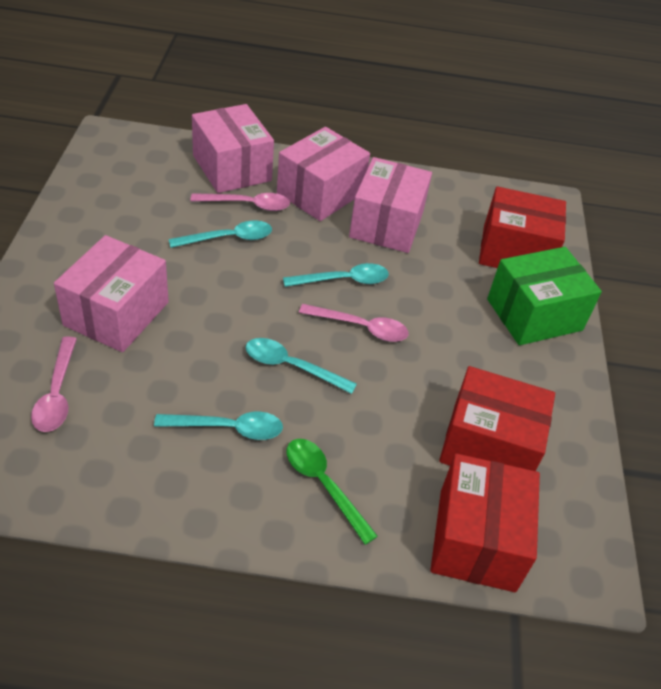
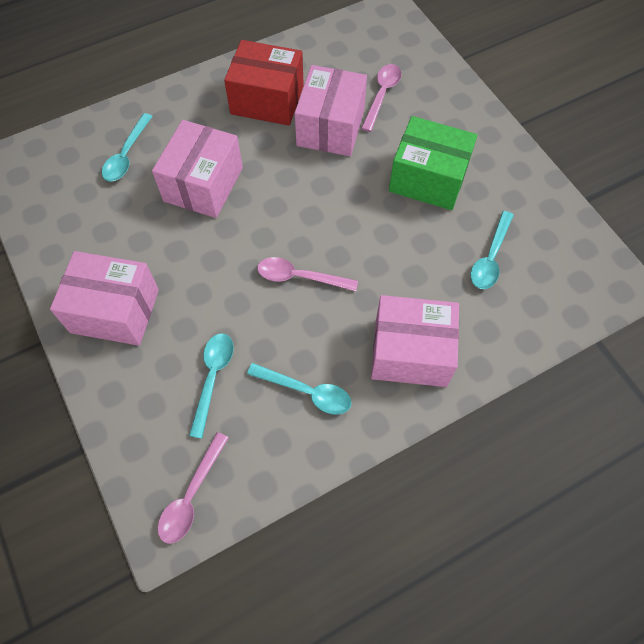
green spoon: [287,439,378,545] = 1 -> none = 0
red box: [430,453,540,592] [439,366,555,471] [479,186,566,268] = 3 -> [224,40,304,125] = 1

